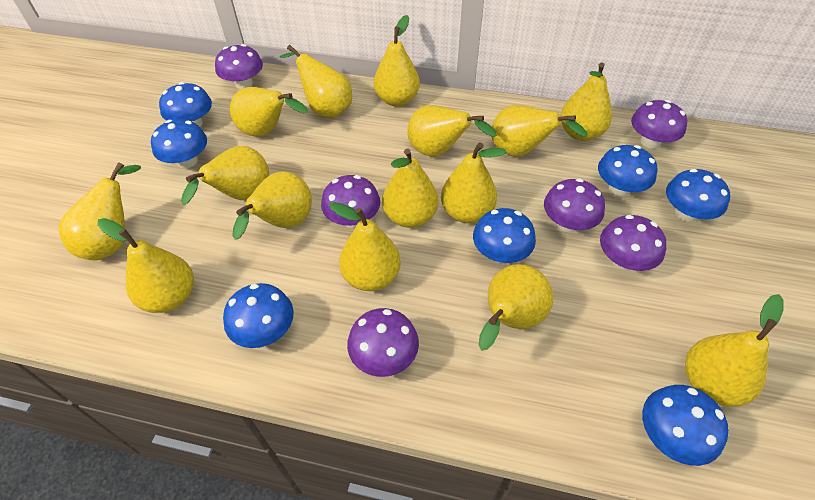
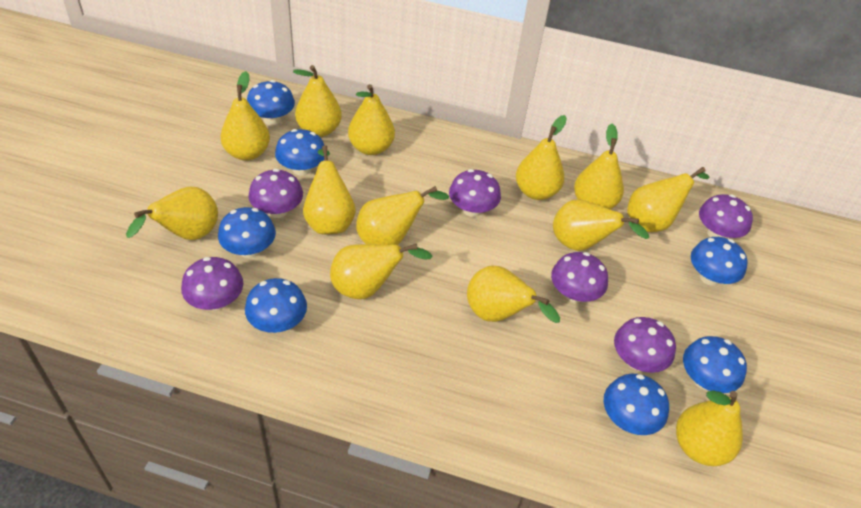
yellow pear: [59,162,141,260] [98,218,194,313] [181,146,269,205] [230,87,308,137] [232,171,312,240] [280,45,352,118] [329,202,401,291] [374,15,420,106] [382,149,438,228] [407,105,497,157] [441,142,506,223] [479,264,553,351] [492,105,588,157] [561,62,612,141] [685,294,784,407] = 15 -> [126,187,218,240] [220,71,270,161] [293,65,342,137] [303,145,356,234] [330,244,433,299] [348,84,395,155] [356,186,449,245] [467,265,560,323] [516,115,567,200] [553,199,649,251] [574,124,624,209] [627,167,709,232] [676,390,743,466] = 13

